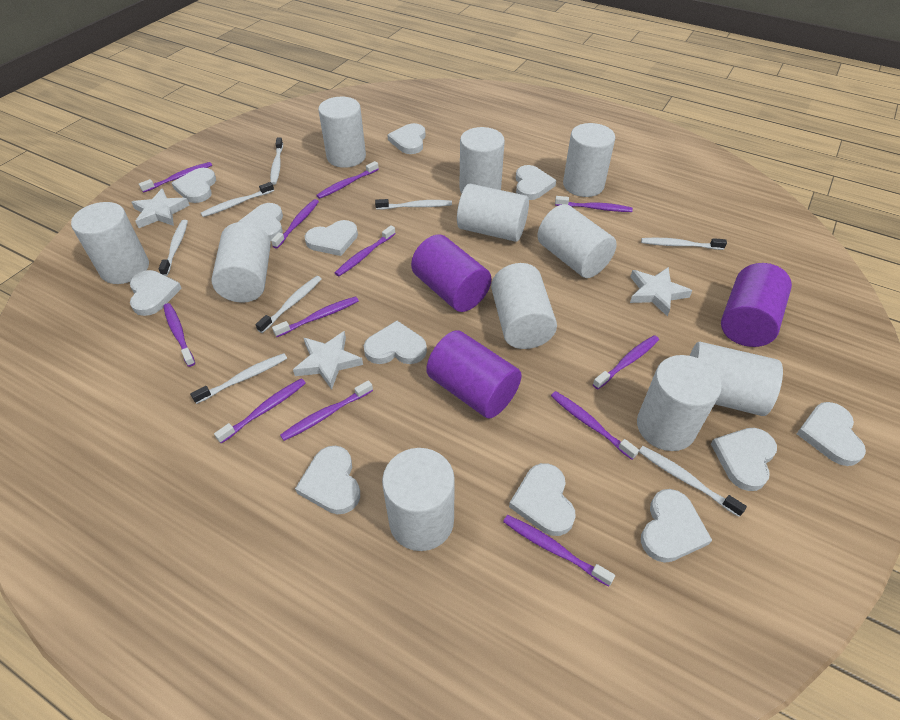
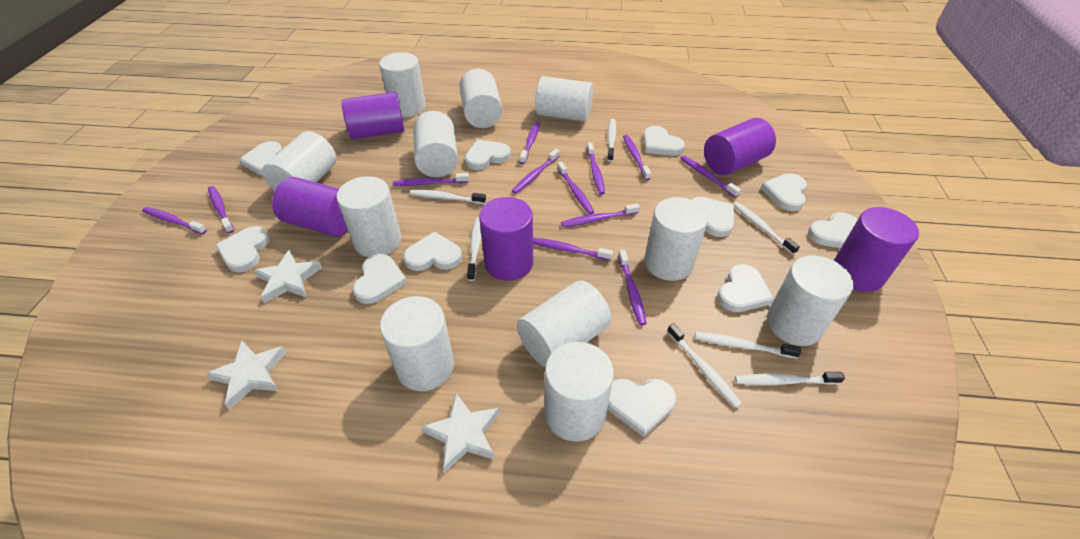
purple cylinder: [411,235,491,312] [426,330,522,419] [721,263,792,347] = 3 -> [272,177,348,237] [341,92,404,139] [479,197,533,281] [704,118,776,175] [834,207,919,292] = 5
white heart: [130,270,182,316] [172,168,216,203] [238,203,283,241] [295,446,360,514] [305,220,358,256] [364,321,427,364] [388,123,426,154] [509,463,576,536] [516,165,556,200] [641,489,712,563] [711,428,777,491] [797,402,866,466] = 12 -> [215,226,270,272] [239,141,282,175] [353,254,407,304] [403,232,462,271] [465,140,511,170] [607,378,676,437] [643,126,685,156] [692,197,734,237] [717,264,774,312] [761,173,807,211] [808,212,857,248] = 11
white toothbrush: [159,220,188,276] [190,353,287,404] [201,182,274,217] [256,276,322,333] [270,137,283,185] [375,199,452,210] [639,446,747,517] [641,238,727,250] = 8 -> [410,190,486,204] [467,217,481,281] [607,119,616,162] [667,323,742,408] [695,332,801,359] [733,202,800,255] [735,372,845,385] = 7

